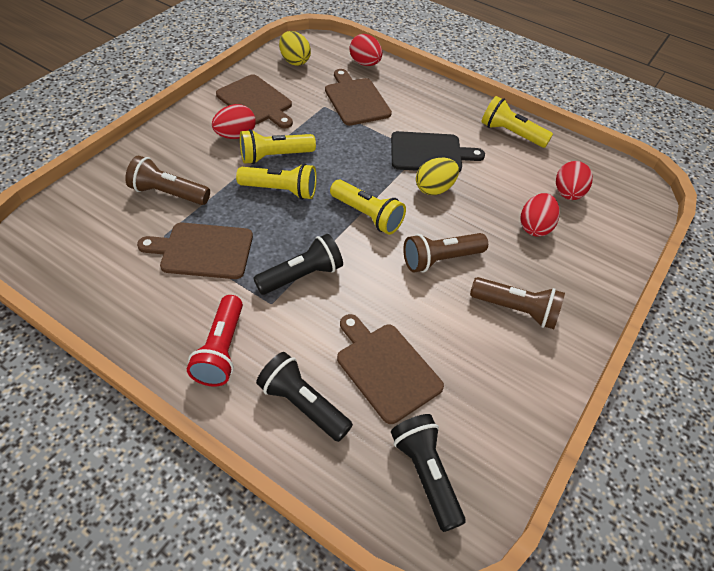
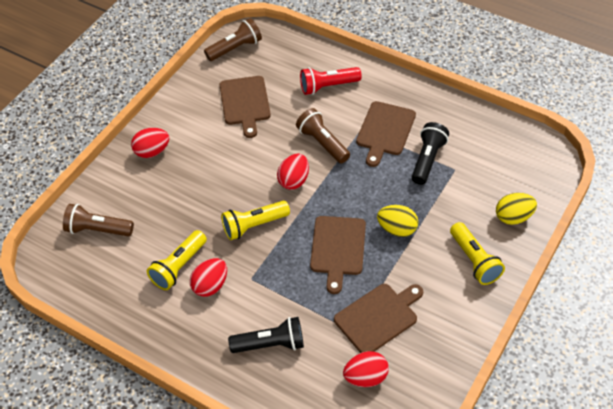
black cutting board: [391,131,485,172] = 1 -> none = 0
black flashlight: [253,234,343,295] [256,352,353,442] [391,414,466,532] = 3 -> [228,317,304,353] [412,122,449,185] = 2
yellow flashlight: [236,163,317,200] [240,129,316,164] [330,180,406,235] [481,96,553,148] = 4 -> [147,230,207,290] [221,201,290,240] [450,222,505,285] = 3

